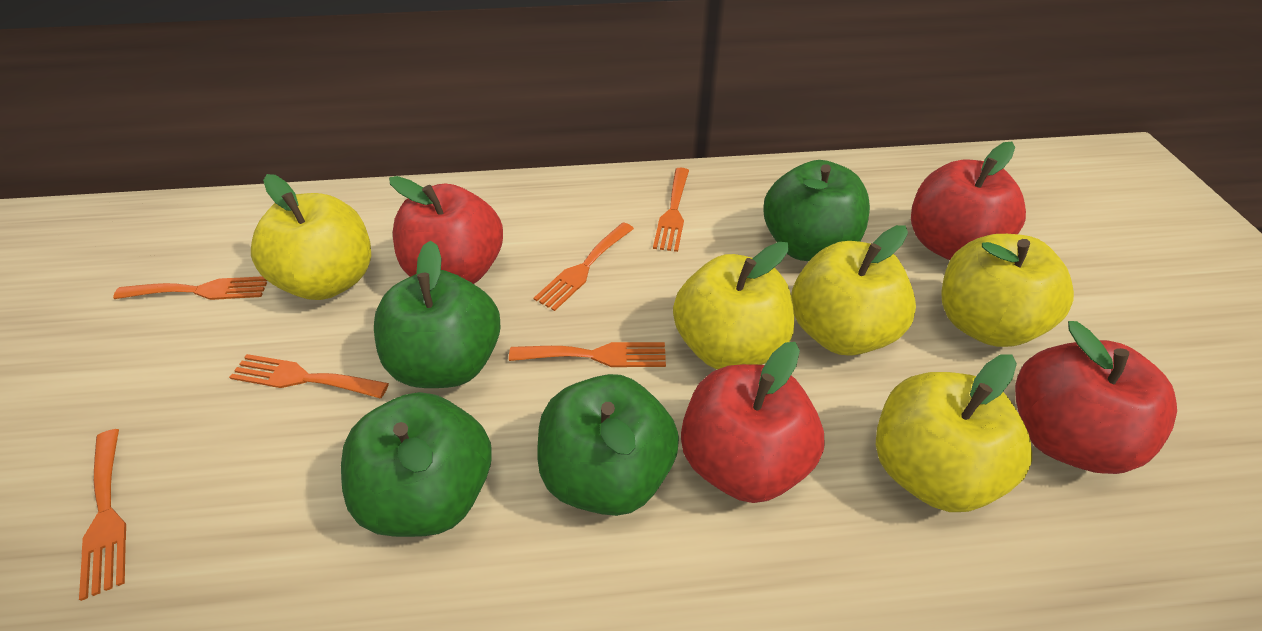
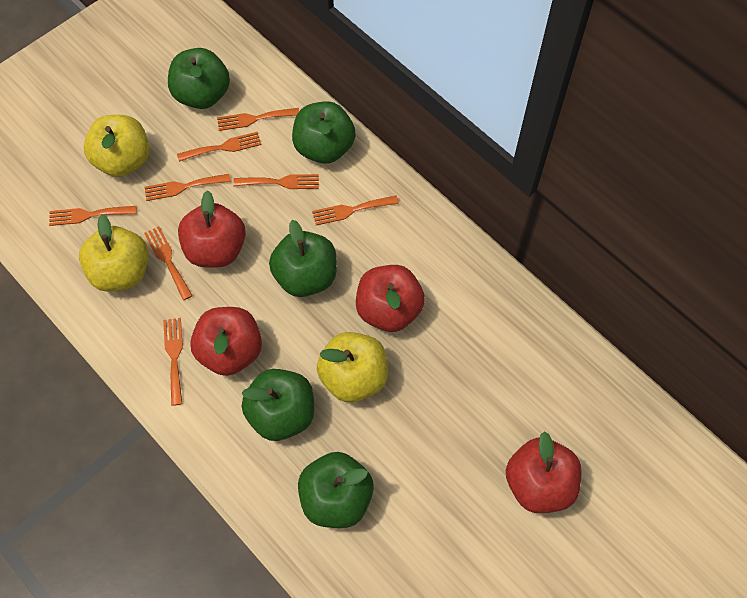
green apple: [341,392,491,537] [374,241,500,388] [537,374,679,516] [764,160,870,261] = 4 -> [168,48,230,109] [242,369,314,441] [269,220,337,297] [292,101,356,164] [298,452,374,528] = 5
orange fork: [79,429,126,601] [113,276,267,300] [229,354,389,398] [509,342,666,367] [534,222,634,311] [653,168,689,252] = 6 -> [49,206,137,226] [144,226,193,300] [145,174,231,201] [163,318,183,406] [177,132,261,162] [217,108,299,131] [233,174,319,189] [312,195,399,225] = 8
yellow apple: [251,174,371,300] [673,242,794,370] [791,225,916,356] [876,354,1032,512] [942,234,1074,347] = 5 -> [79,214,149,292] [84,115,150,177] [317,332,388,402] = 3

